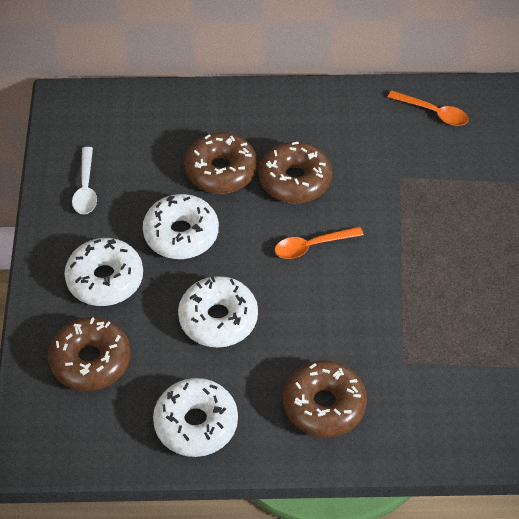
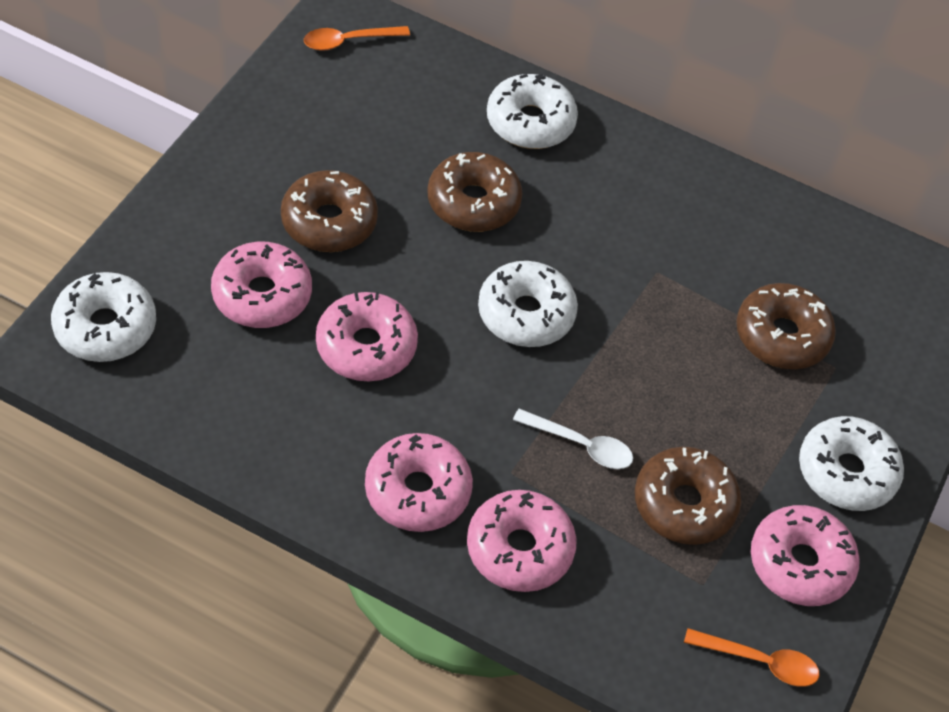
pink donut: none = 0 -> [211,242,312,328] [316,292,418,381] [365,433,473,532] [467,490,577,592] [751,505,860,606] = 5

